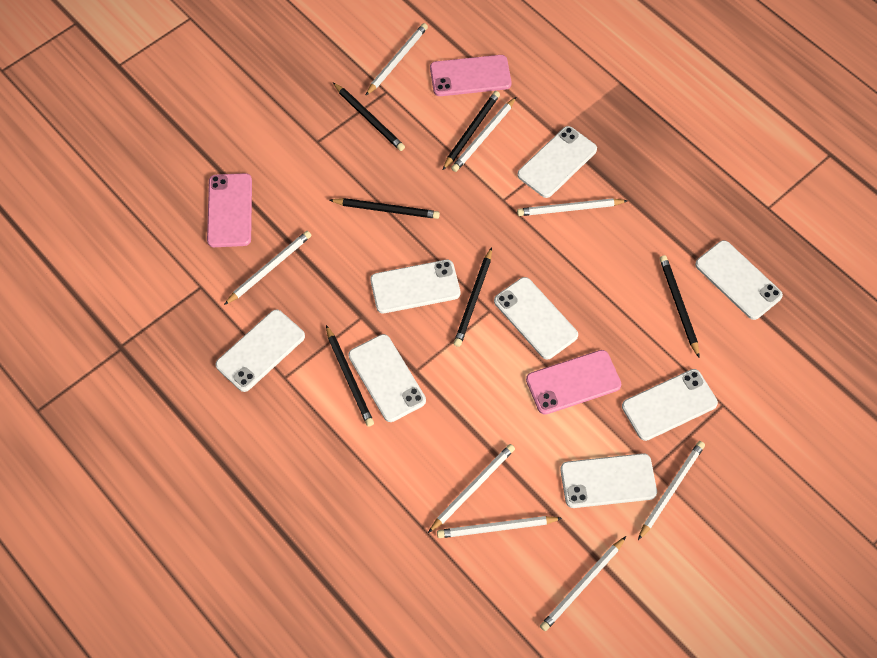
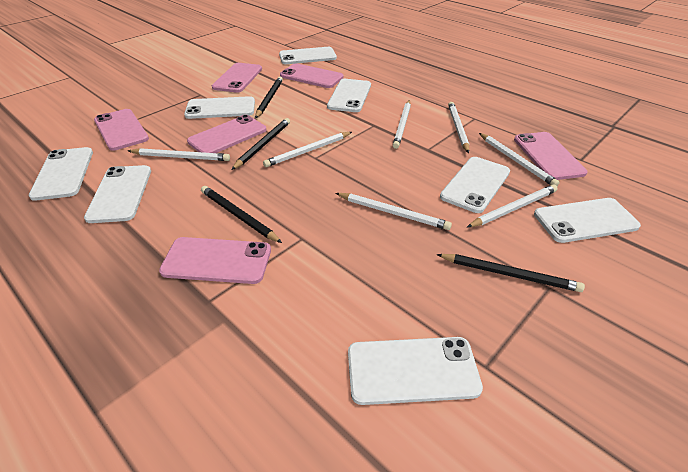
black pencil: [326,325,374,427] [330,198,440,219] [333,83,405,151] [443,91,500,170] [454,247,492,347] [660,255,699,357] = 6 -> [201,186,282,243] [231,118,290,170] [255,77,283,118] [436,254,585,292] = 4
pink phone: [207,173,252,247] [430,55,511,96] [526,350,621,415] = 3 -> [94,109,149,151] [159,237,271,284] [187,115,266,153] [212,63,262,93] [280,63,343,88] [514,132,587,180] = 6
white pencil: [224,231,311,305] [365,23,428,96] [428,444,515,533] [437,516,562,538] [451,97,516,172] [517,198,628,216] [540,536,626,631] [638,441,705,540] = 8 -> [128,148,230,161] [263,132,352,167] [336,193,452,230] [393,100,411,149] [448,102,469,153] [467,184,558,227] [479,133,560,186] = 7

